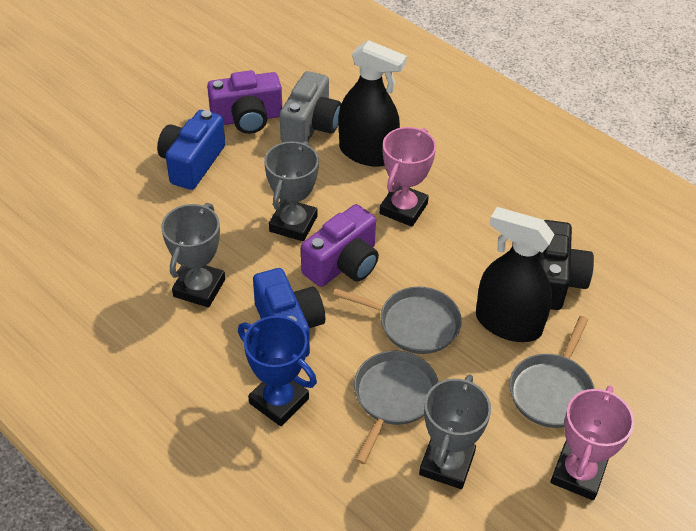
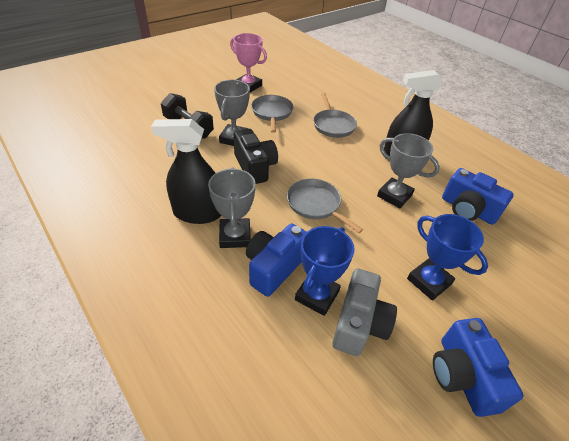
black dumbbell: none = 0 -> [161,93,214,139] = 1
blue camera: [157,110,225,190] [253,268,325,357] = 2 -> [246,223,307,297] [433,318,524,417] [442,168,514,225] = 3
blue trophy: [238,316,317,426] = 1 -> [295,226,355,316] [407,214,488,301] = 2
pink trophy: [380,127,436,227] [550,386,634,500] = 2 -> [230,33,267,92] = 1
purple camera: [207,70,282,134] [301,204,379,287] = 2 -> none = 0

